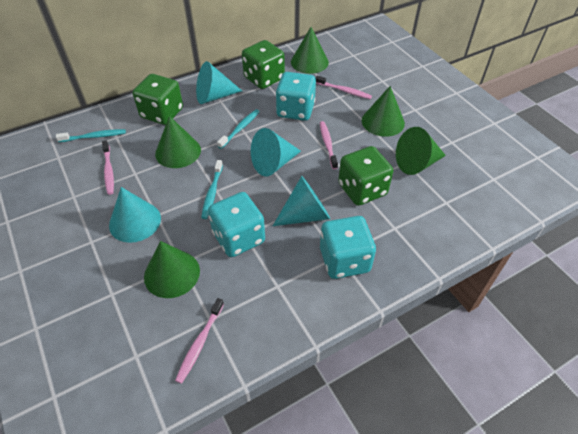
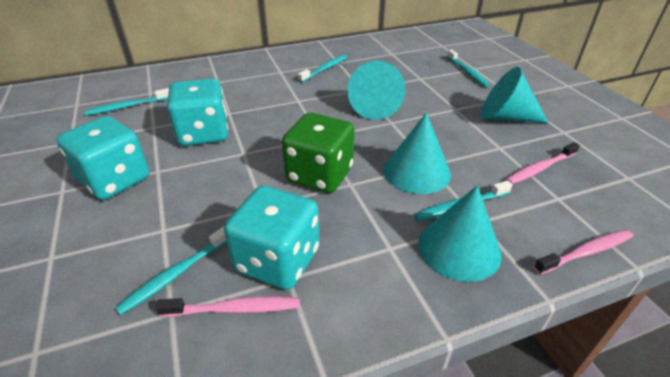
green cone: [144,241,200,298] [155,116,201,168] [291,27,329,74] [362,86,405,137] [396,127,446,175] = 5 -> none = 0
green dice: [133,74,183,125] [242,40,285,89] [338,146,393,206] = 3 -> [282,113,355,193] = 1
pink toothbrush: [102,140,114,195] [175,298,224,384] [315,76,372,99] [320,121,338,169] = 4 -> [156,296,300,317] [506,142,580,184] [534,230,633,274] = 3
turquoise toothbrush: [56,129,126,142] [201,160,223,219] [217,109,260,149] = 3 -> [84,88,169,116] [115,227,227,315] [298,55,347,83] [414,180,512,221] [447,50,490,87] = 5

